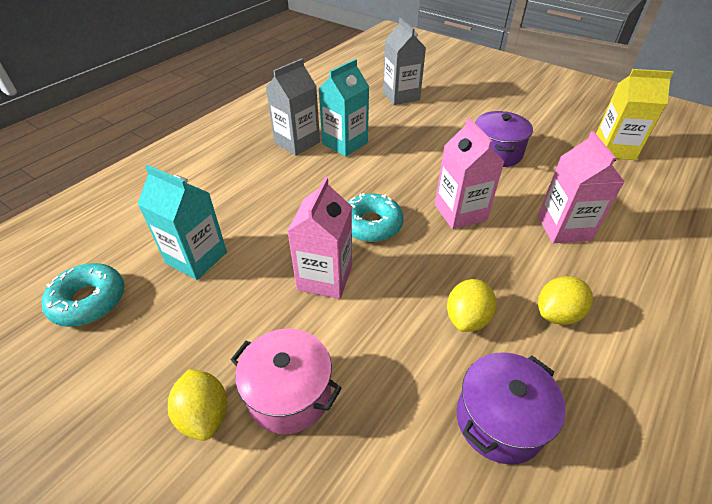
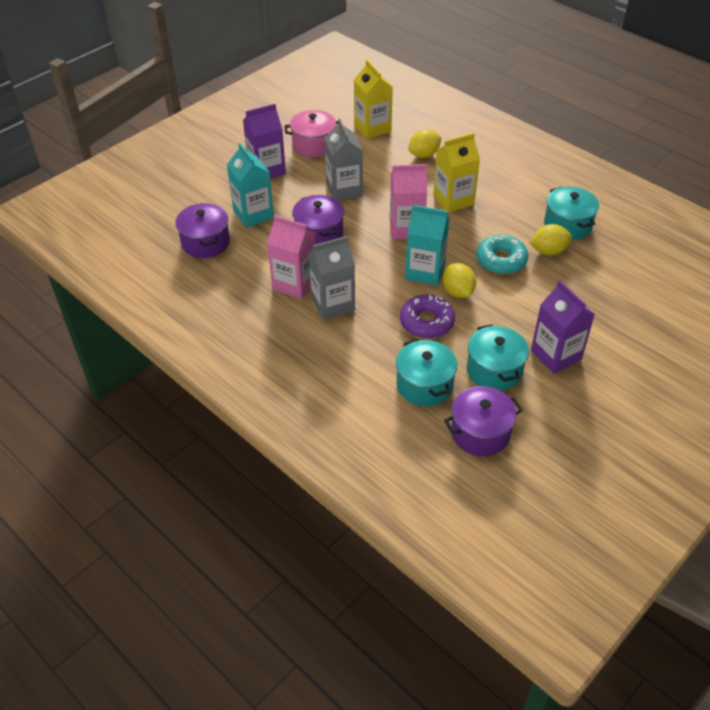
pink carton: [287,177,352,299] [435,118,505,229] [538,131,625,243] = 3 -> [267,215,316,299] [390,164,427,239] = 2
purple carton: none = 0 -> [243,104,286,179] [531,280,595,374] = 2
purple donut: none = 0 -> [400,295,455,338] = 1
purple pot: [457,352,565,465] [475,111,533,167] = 2 -> [175,203,230,258] [292,195,344,244] [444,386,523,456] = 3
turquoise donut: [41,263,124,327] [348,193,403,242] = 2 -> [476,235,528,274] = 1
turquoise pot: none = 0 -> [396,339,457,406] [467,324,529,391] [544,186,599,240] = 3
yellow carton: [596,69,674,160] = 1 -> [354,60,393,139] [433,133,480,213] = 2

